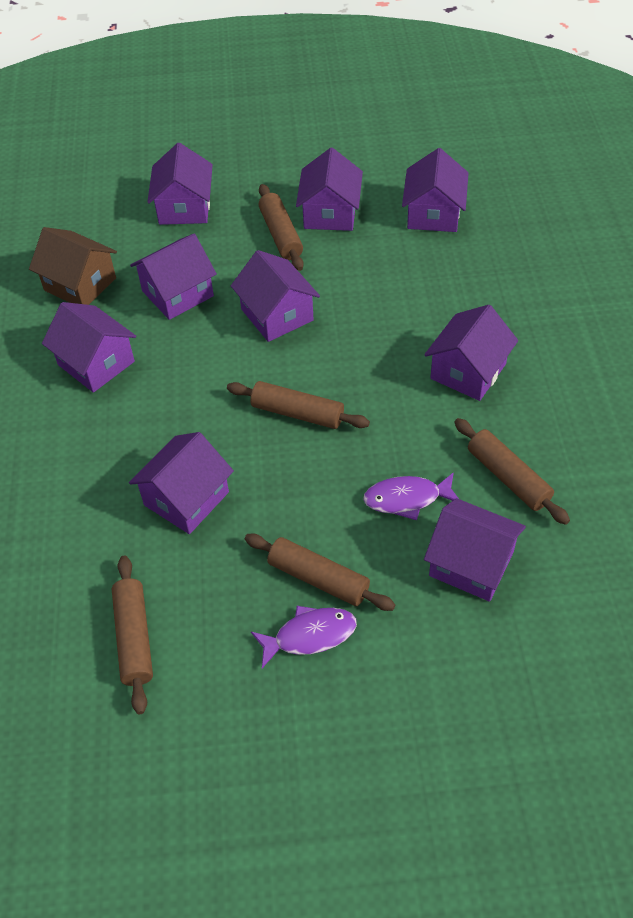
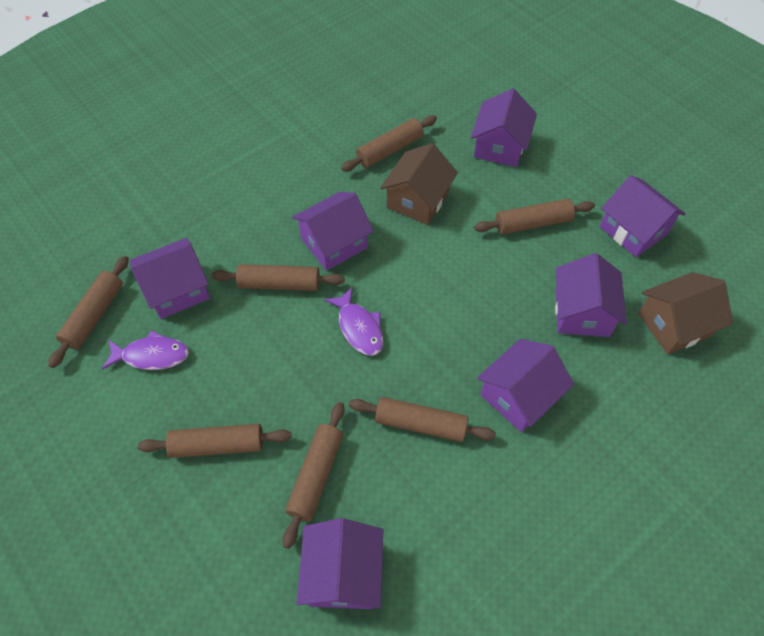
brown house: [29,227,117,305] = 1 -> [380,143,458,225] [638,272,733,354] = 2
brown rolling pin: [112,555,153,714] [227,381,370,429] [245,534,395,611] [259,184,304,271] [454,418,570,525] = 5 -> [48,256,129,368] [138,424,292,458] [212,264,345,291] [283,402,345,549] [341,115,437,171] [349,397,496,442] [474,199,595,234] = 7
purple house: [42,302,136,393] [129,432,234,534] [130,234,217,320] [147,143,213,225] [231,250,320,342] [296,148,363,231] [402,148,469,232] [424,305,518,401] [424,498,526,602] = 9 -> [130,238,210,319] [292,192,374,271] [297,518,383,609] [471,88,537,167] [477,339,574,432] [555,253,627,337] [600,175,686,257] = 7

